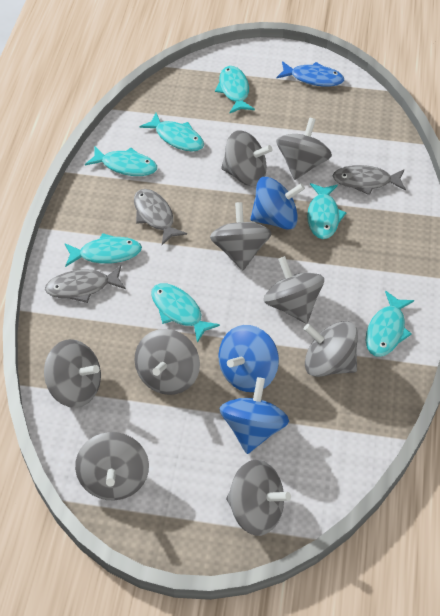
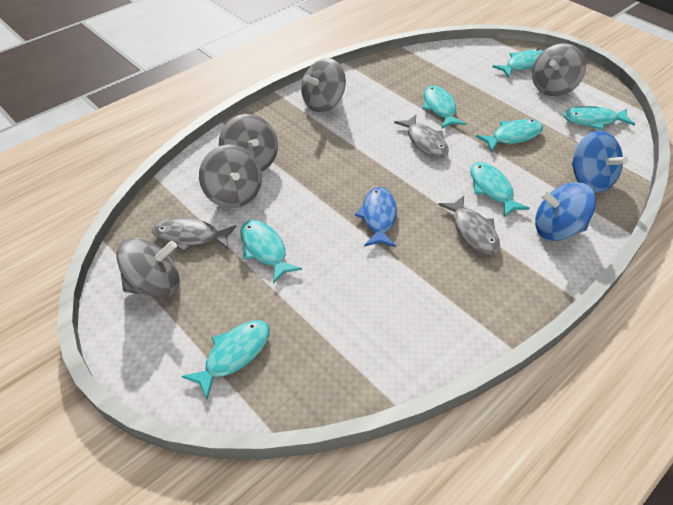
blue spinning top: [218,325,279,392] [220,377,289,454] [250,177,305,230] = 3 -> [535,182,596,241] [572,131,628,193] = 2
grey spinning top: [44,339,101,408] [75,432,149,500] [134,329,200,395] [210,202,271,270] [221,130,273,186] [226,460,291,536] [264,256,324,324] [276,117,332,180] [304,321,358,377] = 9 -> [117,238,180,298] [199,145,262,208] [219,114,278,171] [301,58,346,112] [532,44,586,96] = 5

